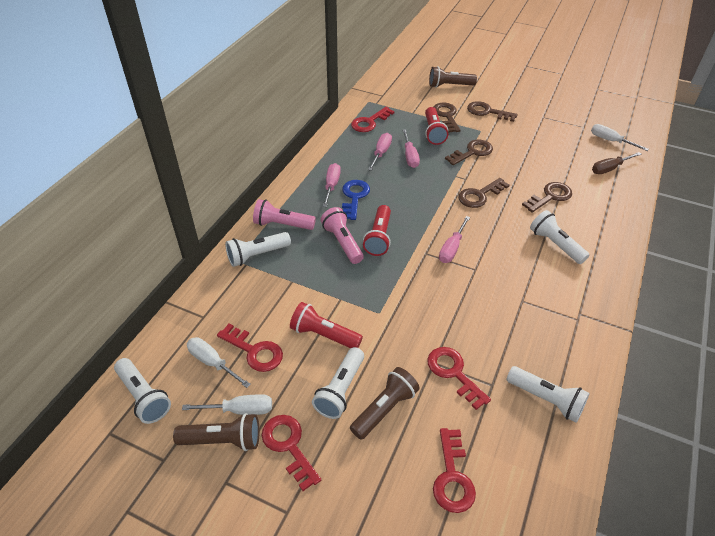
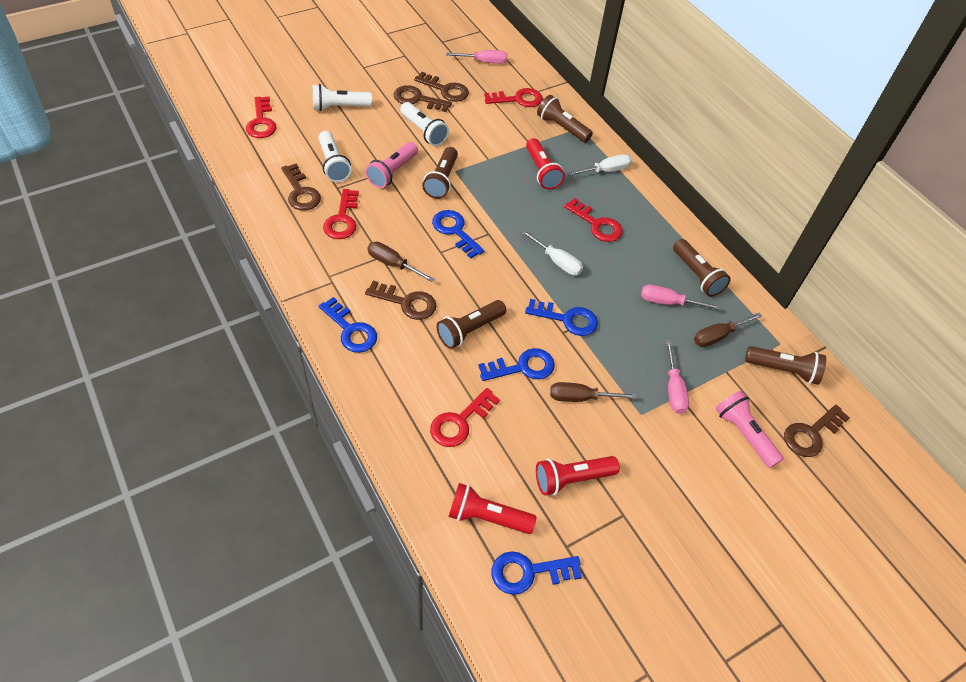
blue key: [342,180,370,220] = 1 -> [319,297,377,353] [432,210,484,259] [478,348,555,381] [491,551,582,595] [525,299,598,336] = 5
brown flashlight: [173,413,260,451] [350,367,419,440] [429,66,477,88] = 3 -> [422,147,458,199] [437,300,506,349] [537,95,593,143] [673,239,731,297] [745,346,826,385] = 5
brown screwdriver: [592,152,642,174] = 1 -> [367,242,435,282] [550,382,636,402] [694,313,762,347] = 3
pink screwdriver: [323,163,341,207] [368,133,392,171] [402,129,420,168] [439,216,470,263] = 4 -> [446,50,508,64] [641,284,720,310] [666,340,689,414] = 3
white flashlight: [114,358,171,424] [225,232,291,267] [312,347,364,419] [507,366,590,423] [530,210,589,264] = 5 -> [313,84,372,111] [318,131,351,182] [400,102,449,146] = 3
white screwdriver: [182,394,272,415] [187,337,251,388] [591,124,649,151] = 3 -> [521,230,583,275] [567,154,632,176] = 2

